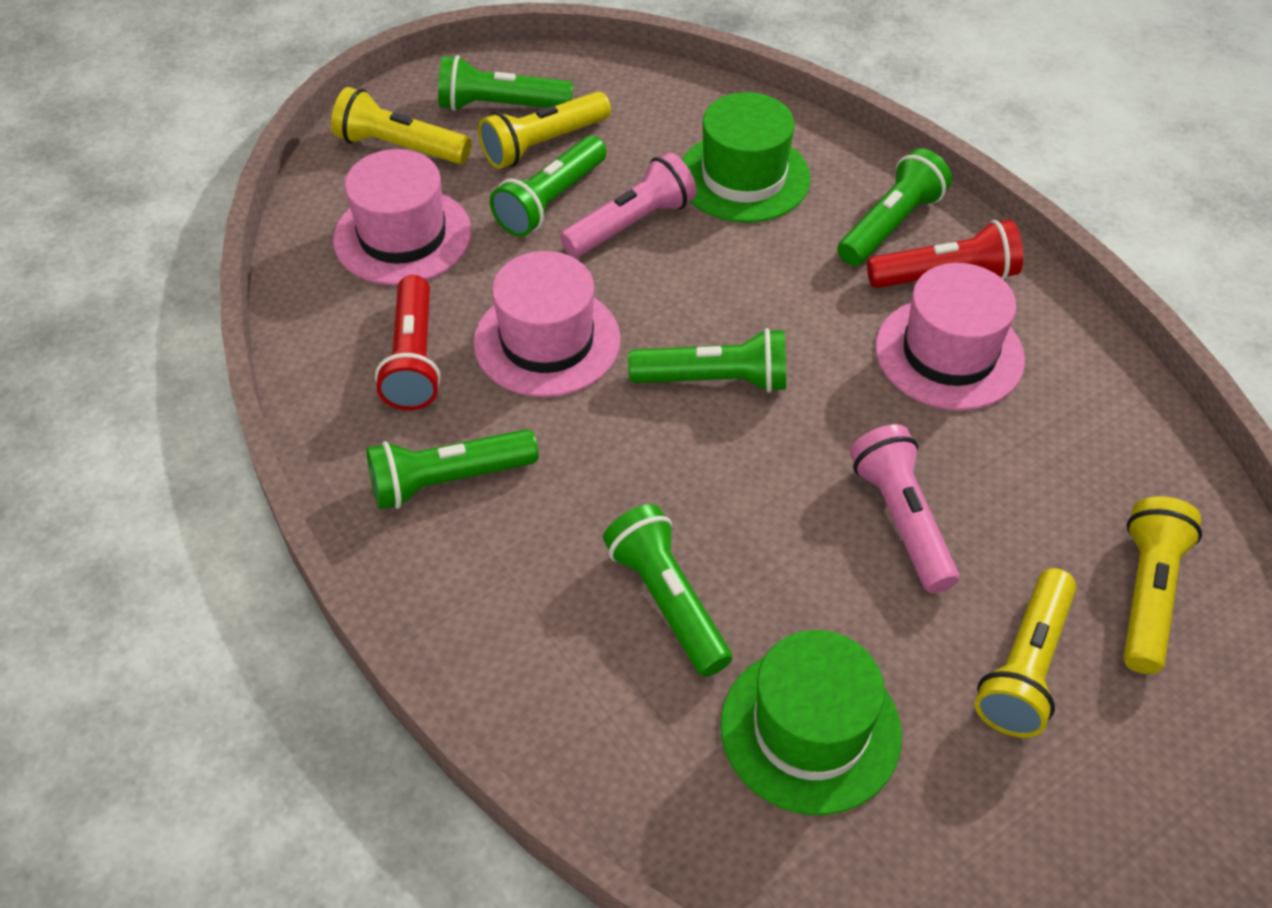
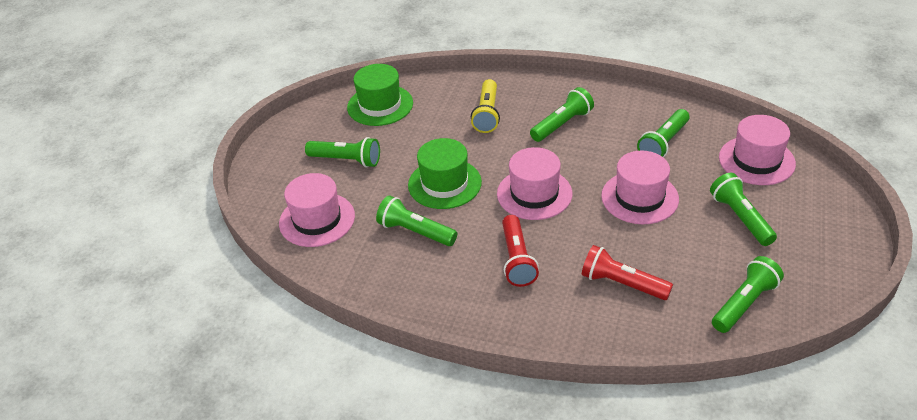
pink flashlight: [560,152,697,258] [850,424,959,593] = 2 -> none = 0
pink hat: [333,149,471,285] [473,251,621,397] [876,263,1025,410] = 3 -> [279,173,355,247] [497,147,572,220] [601,151,679,224] [719,115,796,185] = 4
yellow flashlight: [331,87,471,164] [478,91,611,169] [975,568,1076,738] [1123,496,1202,674] = 4 -> [471,79,500,133] = 1

